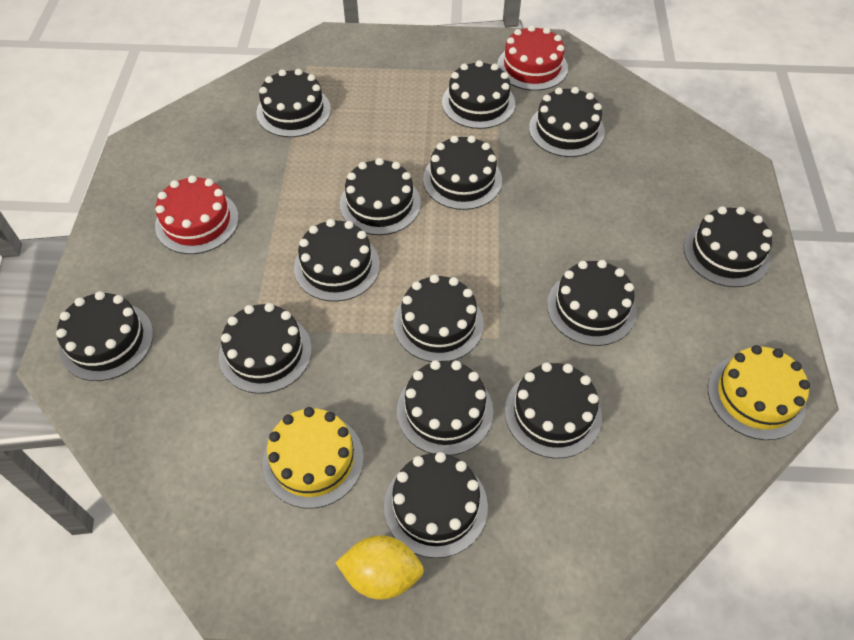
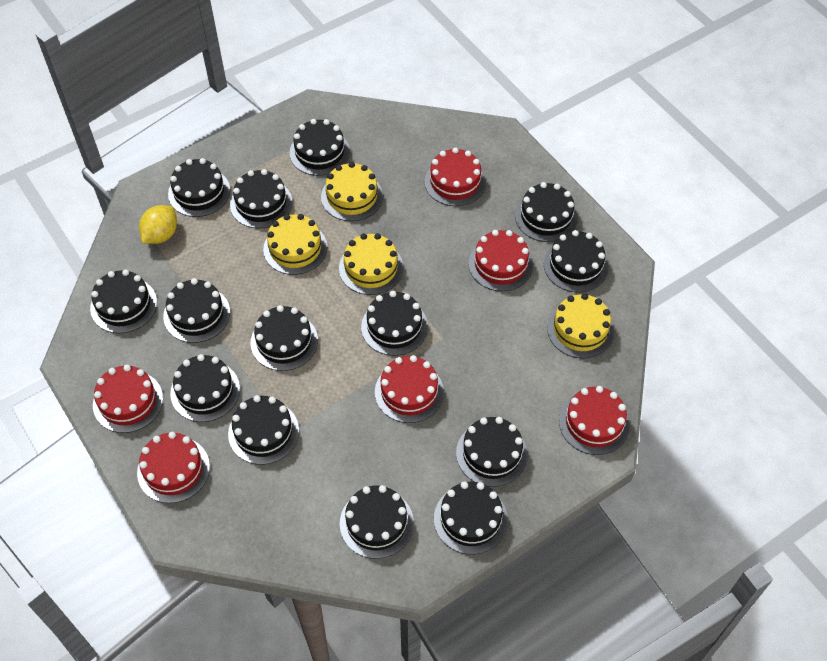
red cake: [155,175,239,254] [497,25,568,91] = 2 -> [93,365,163,433] [137,432,210,503] [375,355,444,423] [425,147,486,206] [469,230,533,291] [559,386,630,455] = 6
yellow cake: [263,407,364,509] [708,345,810,440] = 2 -> [263,214,327,275] [321,162,383,221] [339,233,403,295] [547,293,614,358] = 4

